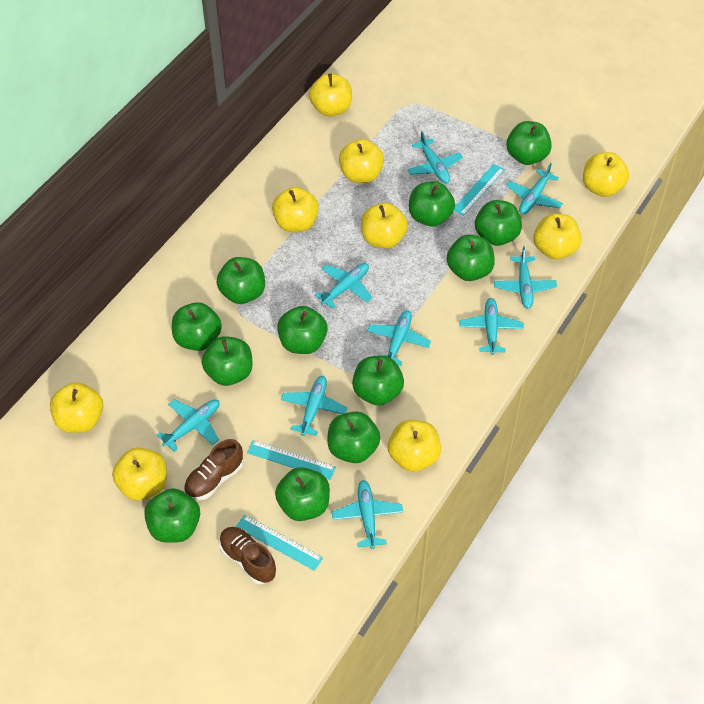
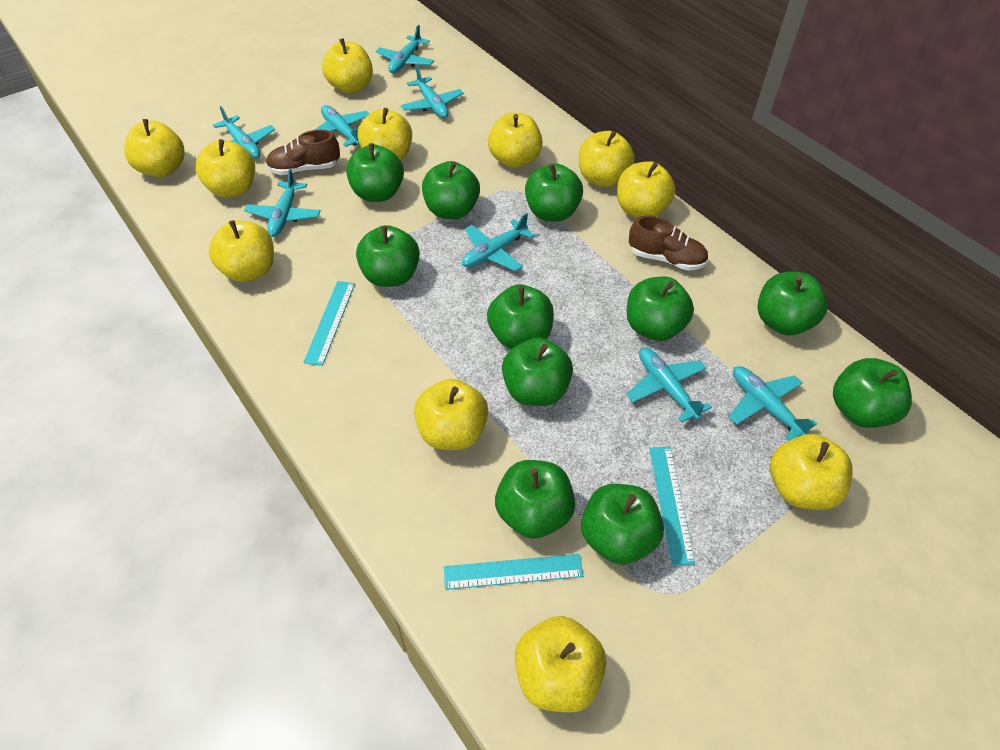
green apple: [144,488,200,543] [172,302,222,351] [202,336,253,386] [217,257,265,304] [275,467,330,521] [277,306,327,354] [327,411,380,463] [352,356,404,406] [409,181,455,227] [447,235,495,281] [475,200,522,246] [507,121,552,165] = 12 -> [346,143,404,202] [356,225,420,287] [422,161,480,219] [487,285,554,349] [495,460,575,539] [502,338,573,406] [525,163,583,222] [581,484,664,565] [627,277,694,341] [758,271,827,335] [833,358,912,428] = 11
turquoise plane: [157,399,219,452] [281,376,347,436] [315,263,372,309] [332,480,403,549] [367,310,431,366] [407,131,463,184] [459,298,524,355] [494,246,557,309] [506,163,563,214] = 9 -> [213,106,275,159] [244,168,321,237] [314,105,370,147] [376,25,434,73] [401,66,464,118] [462,213,535,271] [626,347,712,423] [729,366,817,441] = 8
yellow apple: [50,382,103,433] [112,448,167,501] [272,187,319,232] [309,74,352,116] [339,139,384,183] [361,203,408,249] [388,420,441,472] [534,213,582,259] [583,152,629,197] = 9 -> [124,119,185,177] [196,139,255,198] [209,220,274,282] [322,38,373,93] [357,108,412,161] [414,379,488,450] [488,113,543,168] [515,616,606,713] [579,131,634,187] [617,161,676,218] [770,434,853,510] = 11

